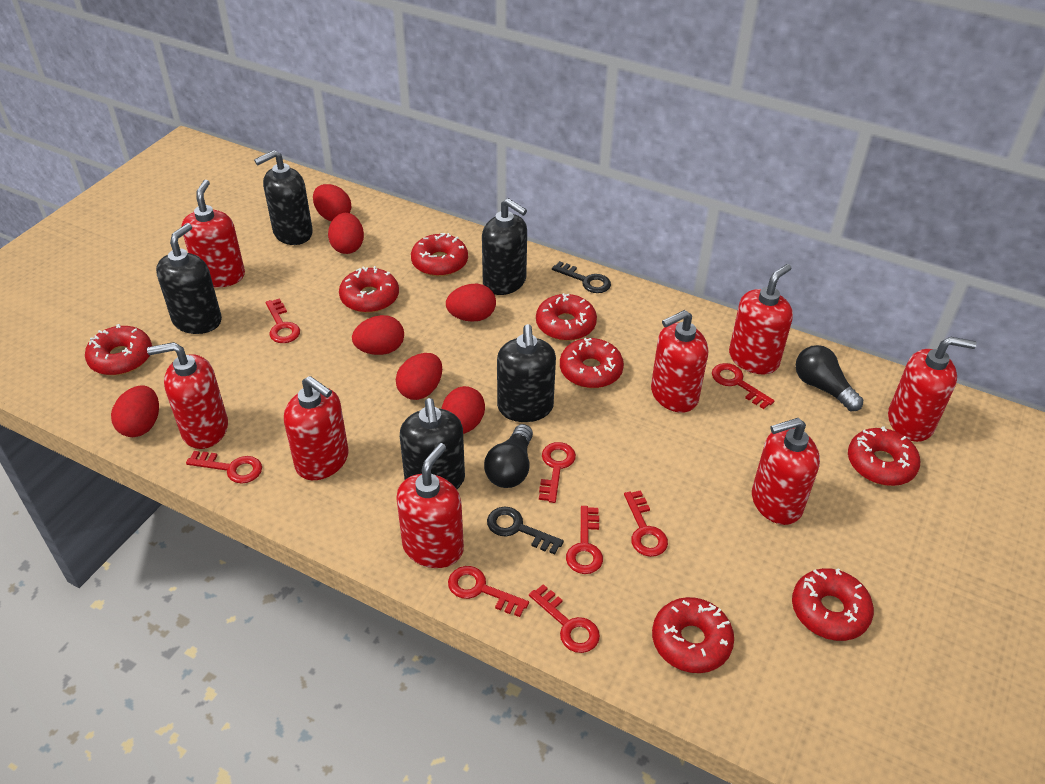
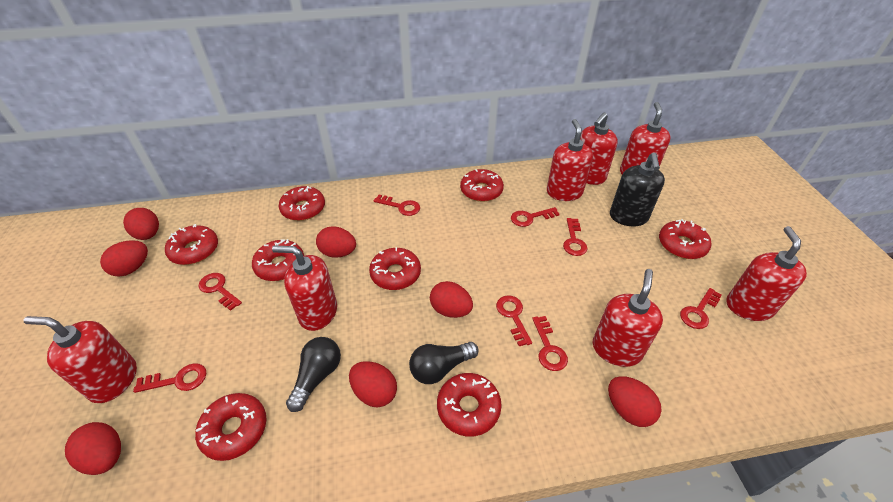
black key: [487,507,564,555] [552,261,611,293] = 2 -> none = 0
black soap dispenser: [156,223,222,334] [254,150,313,245] [400,398,465,489] [482,198,527,295] [497,324,556,422] = 5 -> [610,153,665,226] = 1
red soap dispenser: [147,342,228,449] [181,180,245,288] [284,376,349,480] [396,443,464,568] [651,310,708,413] [729,264,793,374] [752,418,820,525] [888,337,977,442] = 8 -> [23,316,137,403] [272,246,337,331] [547,119,593,201] [580,112,618,185] [593,269,663,367] [620,102,670,174] [726,226,807,321] = 7

